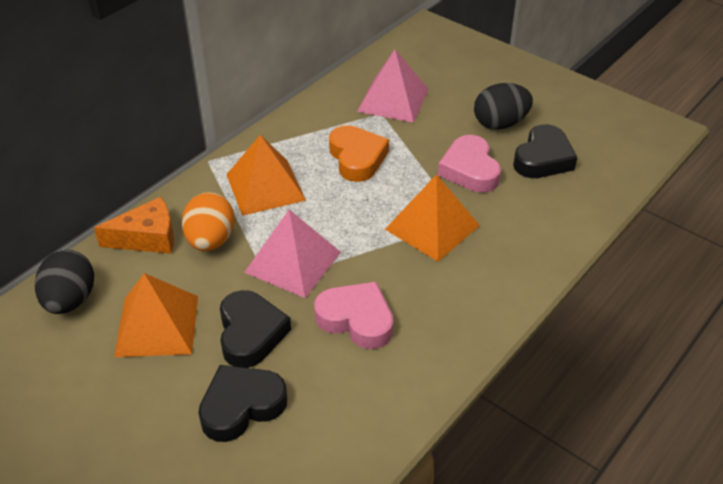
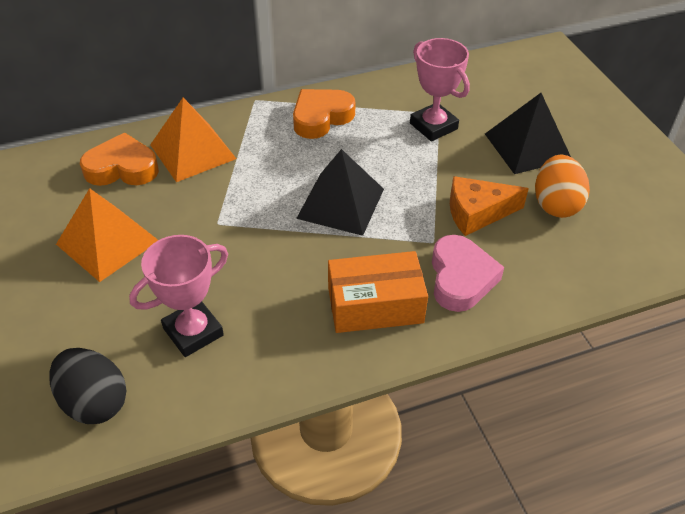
black egg: [35,250,94,314] [474,83,533,130] = 2 -> [49,348,127,424] = 1
black heart: [198,365,287,442] [220,290,291,368] [513,124,577,178] = 3 -> none = 0
black pyramid: none = 0 -> [296,149,384,236] [485,93,571,174] = 2
orange box: none = 0 -> [328,251,428,333] = 1
orange heart: [329,125,389,182] = 1 -> [80,133,159,186] [293,89,356,139] = 2
orange pyramid: [114,273,198,357] [226,135,306,216] [385,174,480,262] = 3 -> [56,188,158,282] [150,98,236,182] = 2
pink heart: [314,282,393,349] [438,135,501,193] = 2 -> [432,235,504,312] = 1
pink pyramid: [244,209,341,298] [357,49,429,123] = 2 -> none = 0
pink trophy: none = 0 -> [129,235,228,357] [410,38,470,141] = 2

